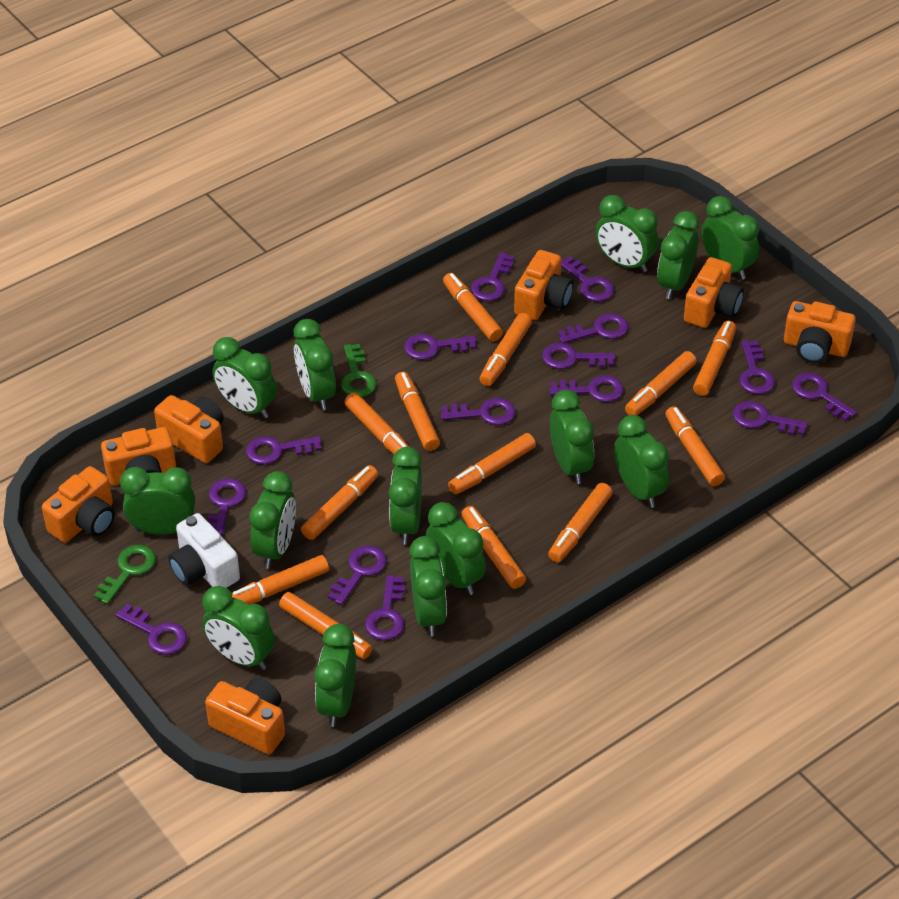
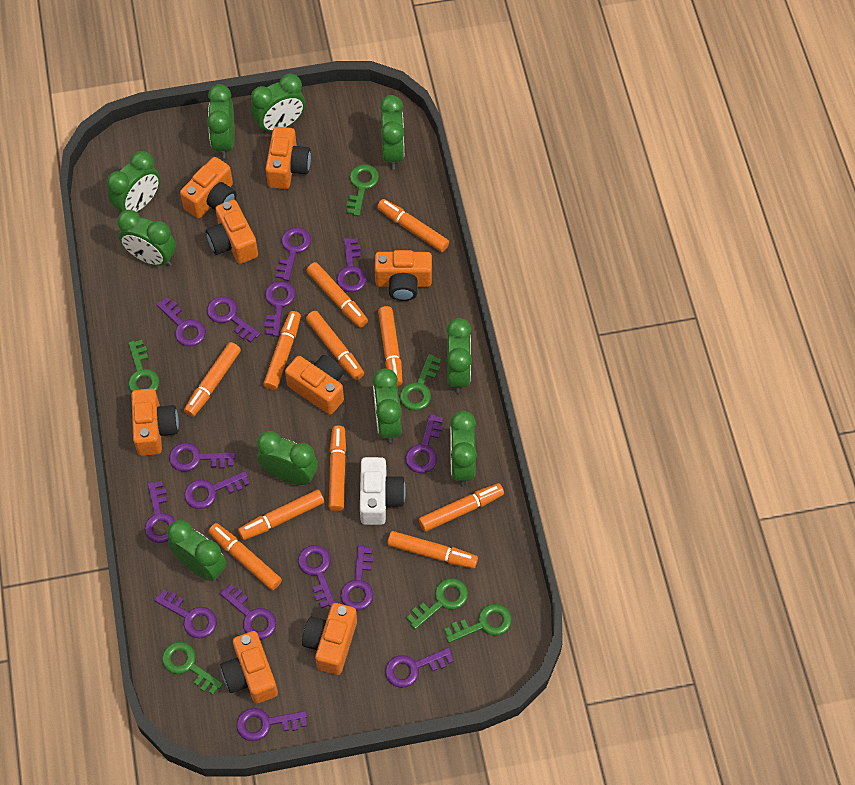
green clock: [120,467,195,535] [202,586,275,670] [212,337,277,419] [249,471,296,569] [294,319,336,410] [314,624,356,727] [389,447,422,544] [409,536,447,636] [426,502,486,595] [550,390,594,484] [596,195,658,272] [614,415,669,508] [657,211,699,299] [701,196,759,280] = 14 -> [107,151,160,212] [117,210,176,266] [167,520,227,581] [207,84,235,159] [251,74,305,134] [257,431,318,485] [373,368,402,443] [380,95,404,169] [446,318,472,393] [450,411,477,486] = 10
green key: [94,545,156,605] [341,344,377,397] = 2 -> [128,340,160,392] [162,642,223,695] [346,164,379,216] [400,354,441,411] [407,578,468,629] [444,604,512,643] = 6
orange camera: [42,466,115,543] [101,427,176,485] [154,395,224,463] [205,678,285,754] [514,250,573,320] [684,257,744,328] [784,301,856,363] = 7 -> [131,389,179,456] [180,157,237,218] [206,200,258,264] [220,631,278,704] [266,127,311,189] [285,355,344,415] [302,603,357,675] [375,250,432,301] = 8
orange marker: [232,555,329,605] [279,592,372,659] [301,465,378,540] [344,392,409,454] [395,372,440,451] [443,273,503,341] [448,433,536,494] [462,506,526,589] [479,313,532,386] [548,483,613,562] [625,351,697,416] [665,406,725,486] [693,321,736,396] = 13 -> [184,342,241,417] [208,523,282,590] [238,490,324,540] [263,311,301,390] [306,262,368,328] [306,311,364,380] [329,426,346,511] [377,199,449,252] [378,306,403,386] [387,531,478,569] [419,483,504,532] = 11

